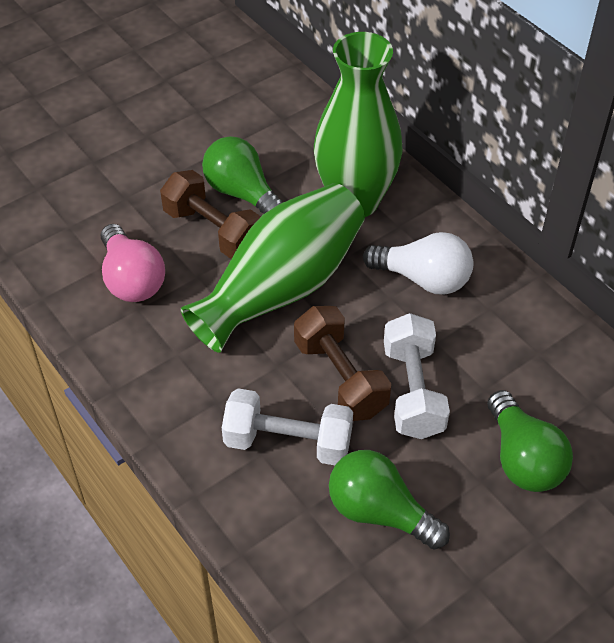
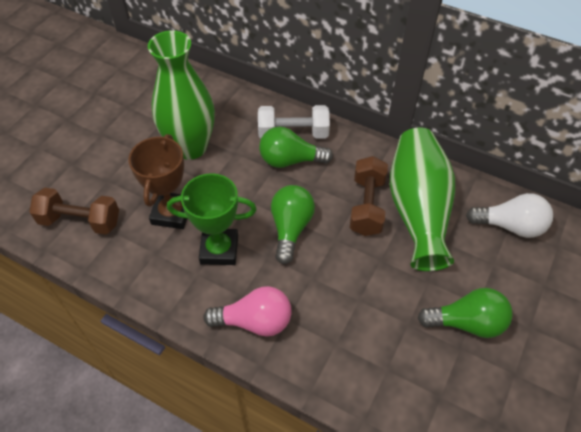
brown trophy: none = 0 -> [128,134,187,229] = 1
green trophy: none = 0 -> [167,173,257,265] = 1
white dumbbell: [222,388,353,465] [384,313,450,439] = 2 -> [258,105,330,139] = 1

